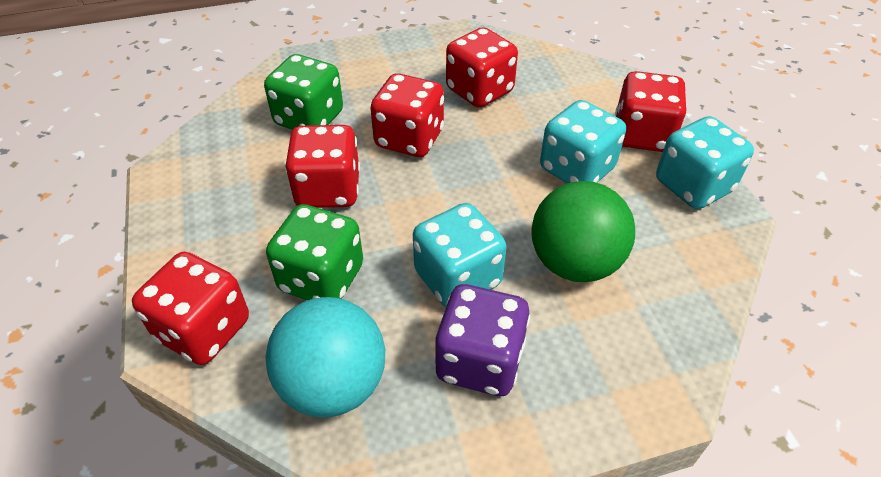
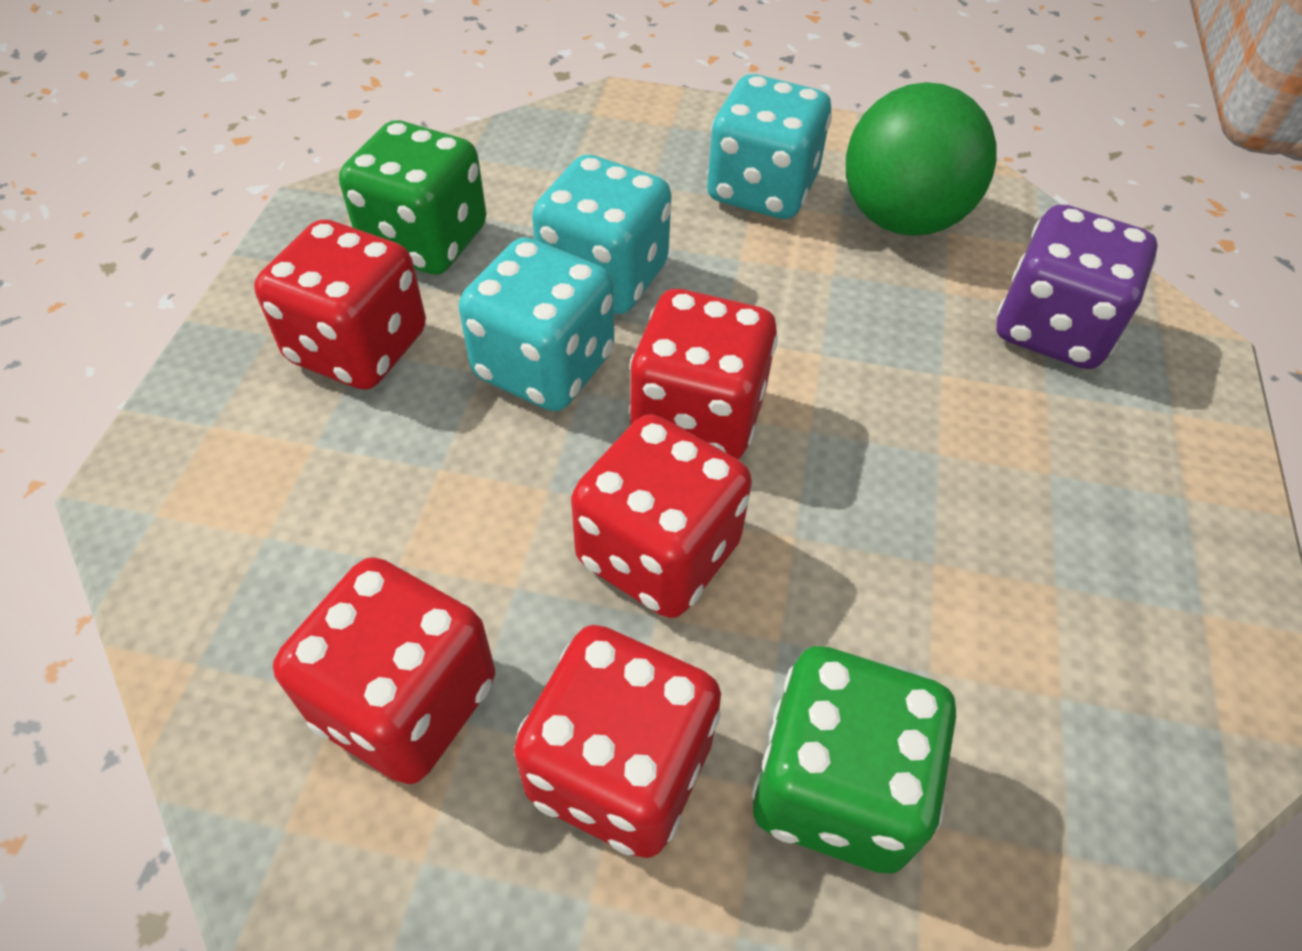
turquoise ball: [265,297,385,417] = 1 -> none = 0

